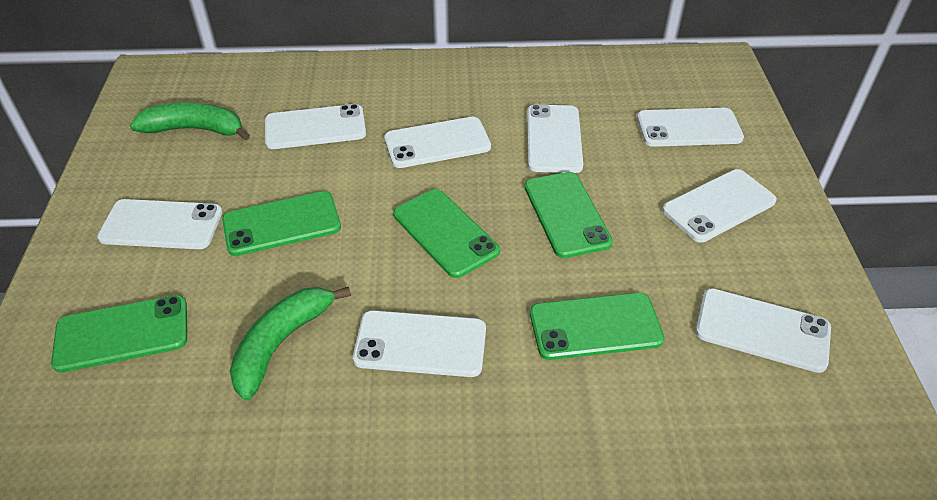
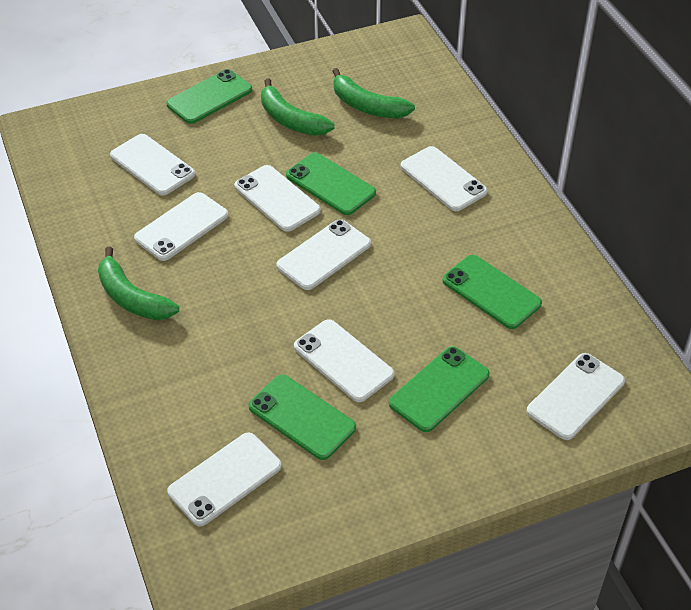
green banana: [130,103,250,141] [230,287,351,400] = 2 -> [98,247,179,320] [261,78,334,136] [332,68,415,118] = 3

